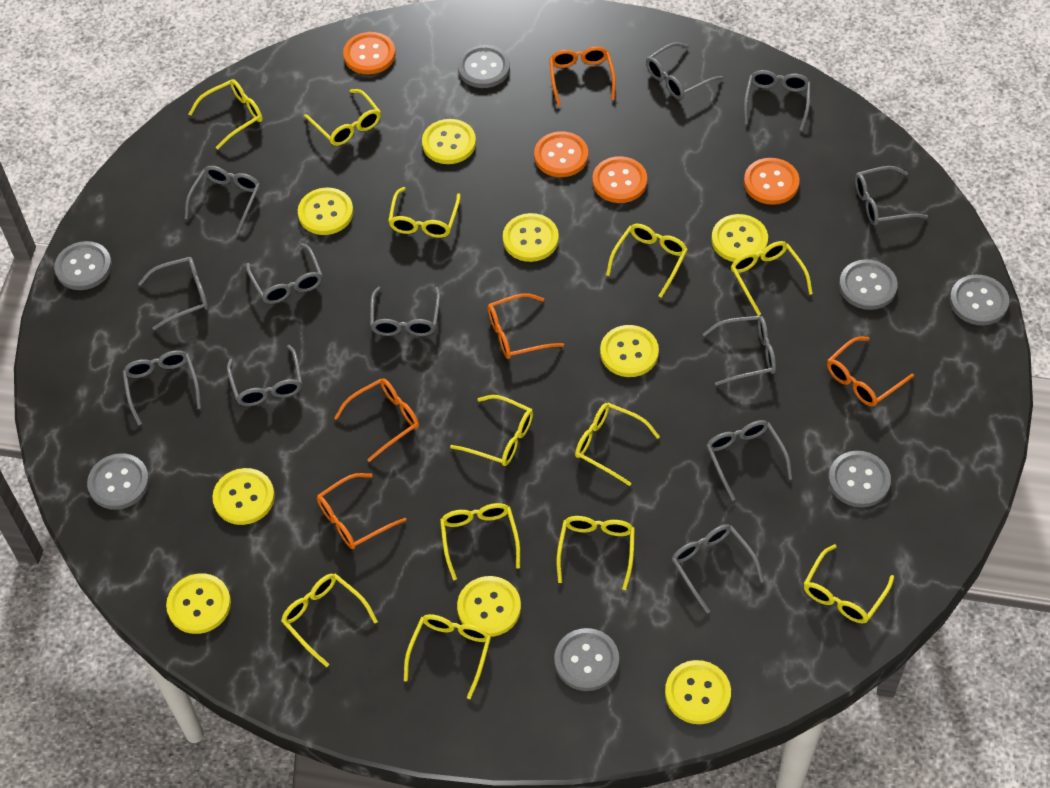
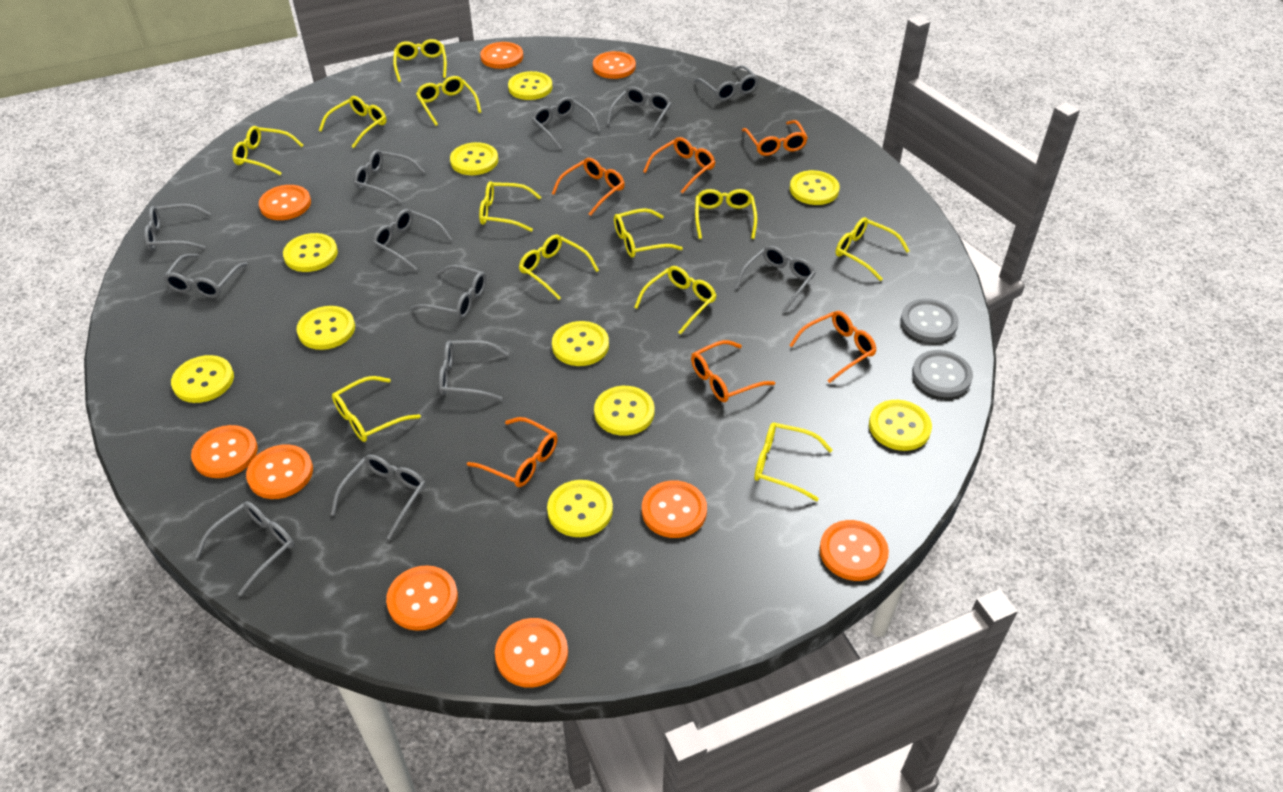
grey button: [54,241,112,290] [87,453,149,510] [458,45,510,88] [554,628,619,691] [828,451,891,508] [839,259,898,310] [950,275,1009,325] = 7 -> [901,299,959,342] [912,350,973,397] = 2
orange button: [343,32,396,74] [534,131,588,177] [592,156,647,203] [744,158,800,205] = 4 -> [191,425,258,478] [246,444,313,499] [259,185,311,220] [386,565,458,631] [480,42,523,69] [495,618,568,688] [593,51,636,79] [642,480,707,538] [820,520,889,581] = 9
orange glasses: [317,473,406,549] [334,378,419,462] [488,293,564,359] [549,47,616,106] [827,336,914,407] = 5 -> [467,417,558,487] [552,158,625,216] [643,137,715,194] [691,340,775,402] [742,120,808,156] [789,311,877,383] = 6
yellow button: [166,573,231,634] [212,468,275,525] [298,188,353,235] [422,119,476,164] [457,576,521,637] [503,213,559,262] [600,325,659,377] [665,660,731,724] [711,214,768,262] = 9 -> [171,355,234,403] [283,233,338,272] [296,306,355,350] [450,142,498,175] [508,71,552,100] [547,480,613,537] [552,321,609,366] [594,386,654,436] [790,170,840,205] [869,400,932,451] = 10

